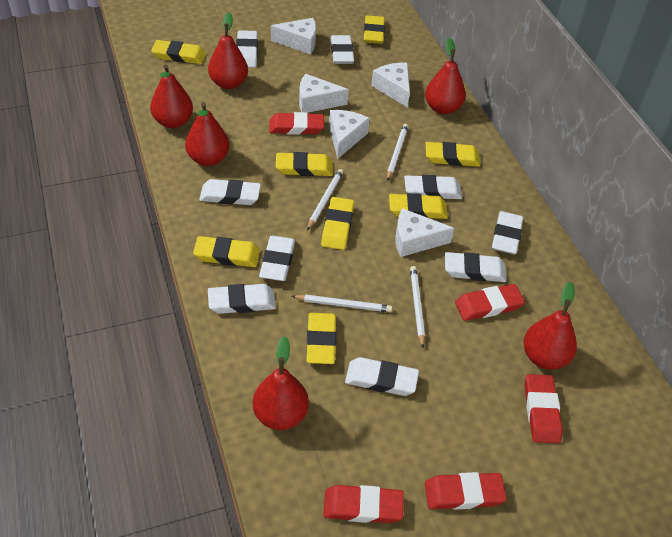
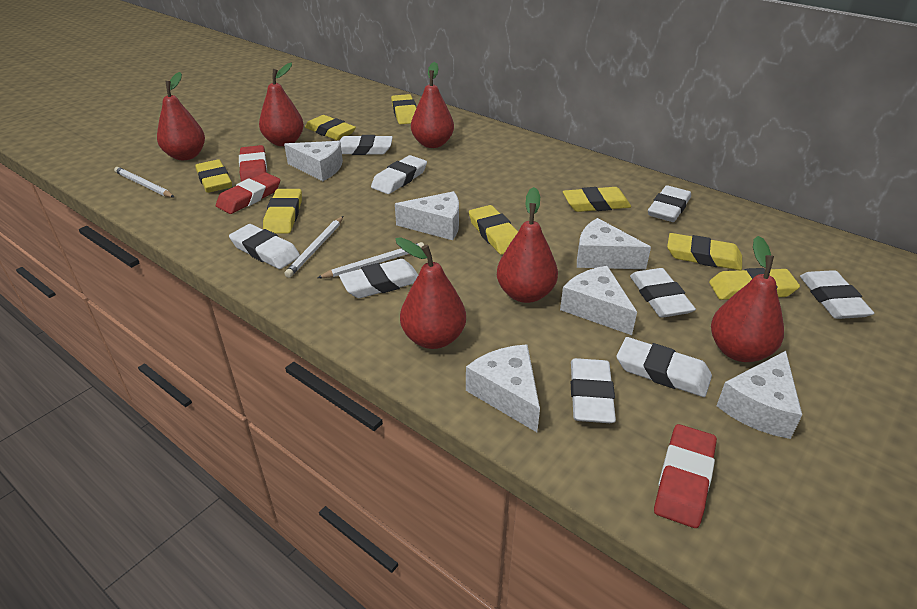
red eraser: [269,112,324,135] [323,485,404,523] [425,472,507,510] [455,284,525,321] [525,374,563,443] = 5 -> [216,172,280,214] [239,145,267,182] [654,424,717,528] = 3
white cheese: [271,18,316,54] [299,74,349,113] [329,110,370,159] [371,63,410,107] [395,208,454,257] = 5 -> [284,141,343,181] [395,191,459,240] [466,344,540,432] [560,266,637,335] [577,218,651,269] [716,351,802,439] = 6
white pencil: [292,294,392,312] [307,169,343,230] [387,124,408,181] [410,266,425,348] = 4 -> [114,167,174,198] [284,216,343,278] [317,242,424,278] = 3

